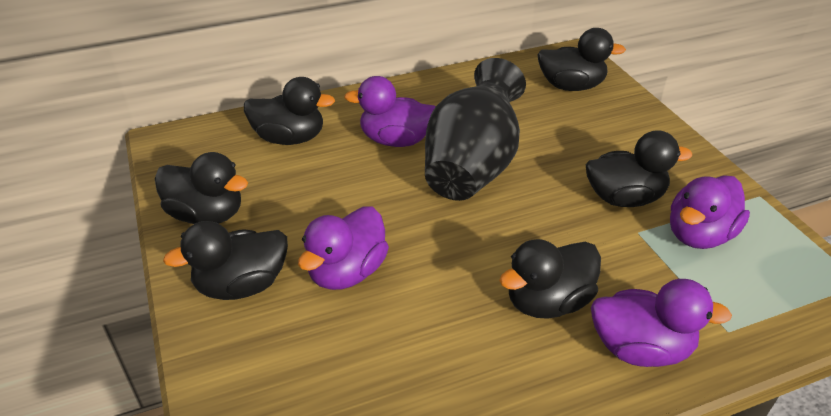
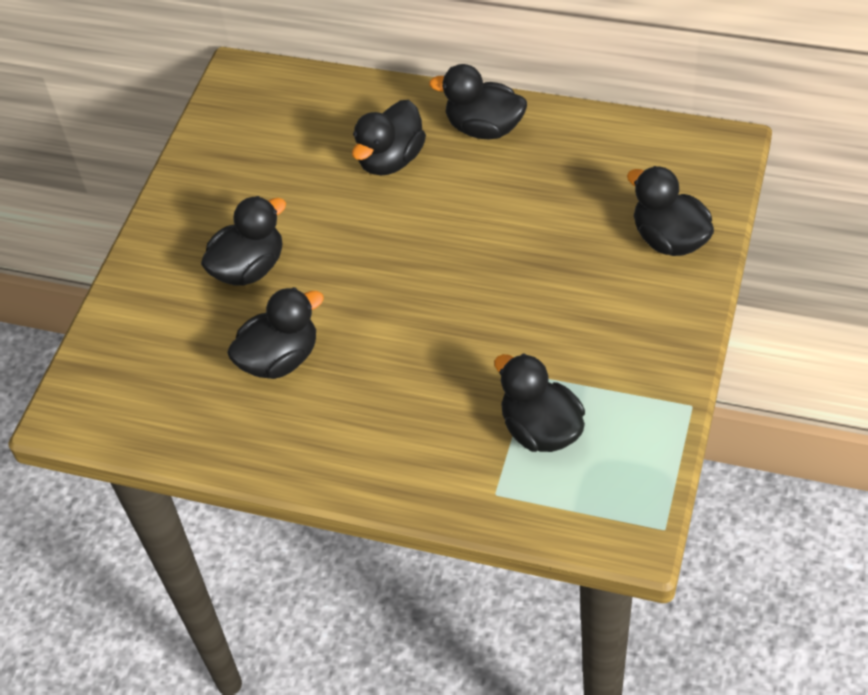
black vase: [425,58,526,201] = 1 -> none = 0
purple duck: [298,206,389,290] [344,76,436,147] [591,279,732,367] [670,175,750,249] = 4 -> none = 0

